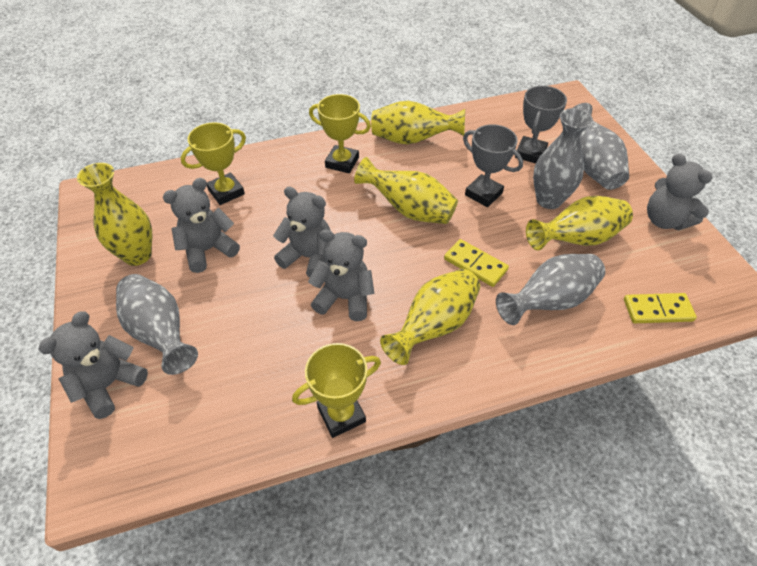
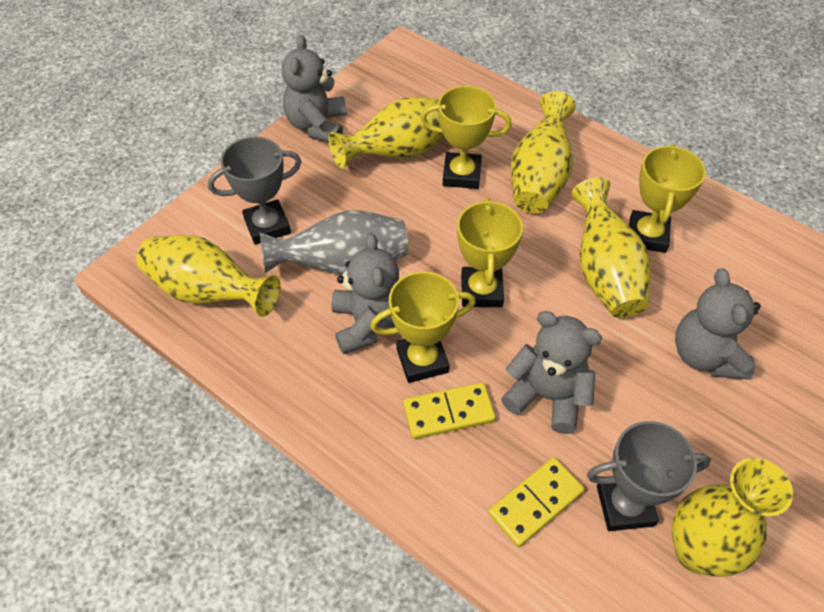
grey teddy bear: [38,311,148,419] [163,178,240,273] [273,187,330,277] [308,230,374,321] [647,153,712,230] = 5 -> [282,35,347,142] [331,233,399,354] [501,311,602,434] [675,268,761,380] = 4
grey vase: [116,274,198,375] [496,254,605,325] [533,108,593,209] [573,103,629,190] = 4 -> [260,210,408,275] = 1
yellow trophy: [181,123,246,205] [292,343,381,438] [309,94,371,173] = 3 -> [370,271,476,383] [421,86,512,189] [457,198,523,307] [629,144,706,253] = 4

